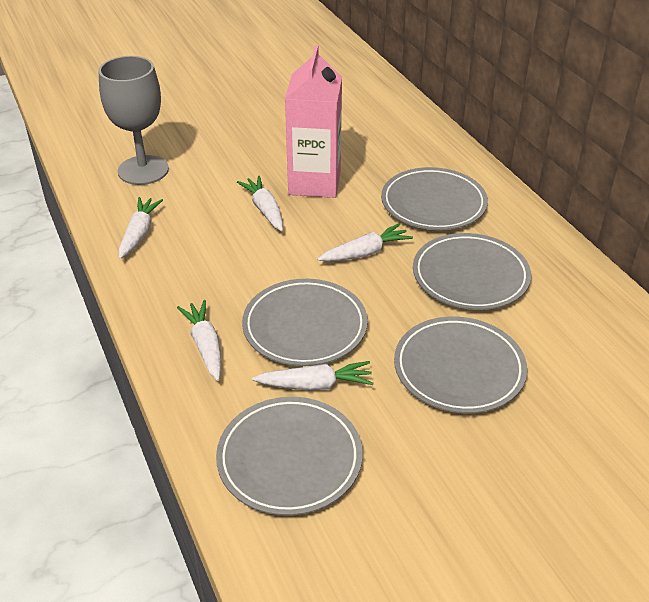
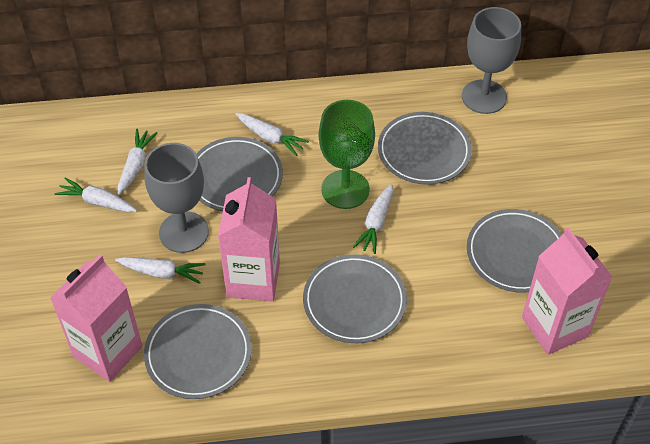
green goblet: none = 0 -> [319,100,375,209] = 1
grey goblet: [98,56,169,185] = 1 -> [144,143,209,253] [462,7,521,114] = 2
pink carton: [285,45,342,198] = 1 -> [50,255,143,382] [218,177,280,301] [522,227,612,355] = 3

